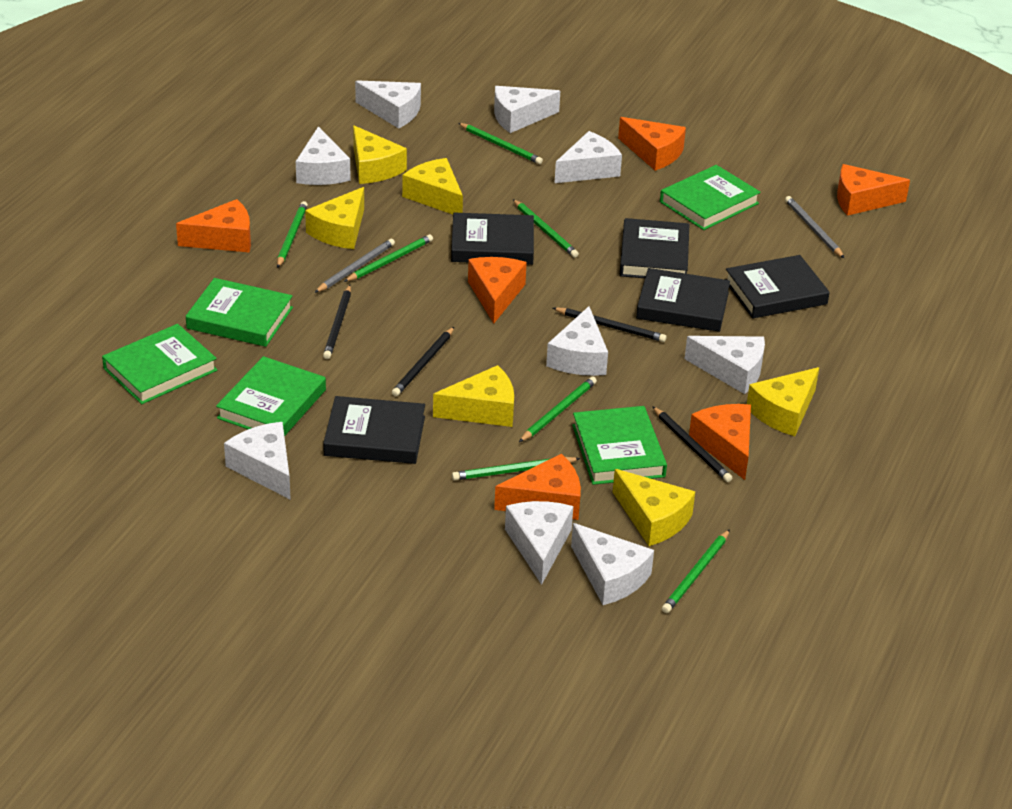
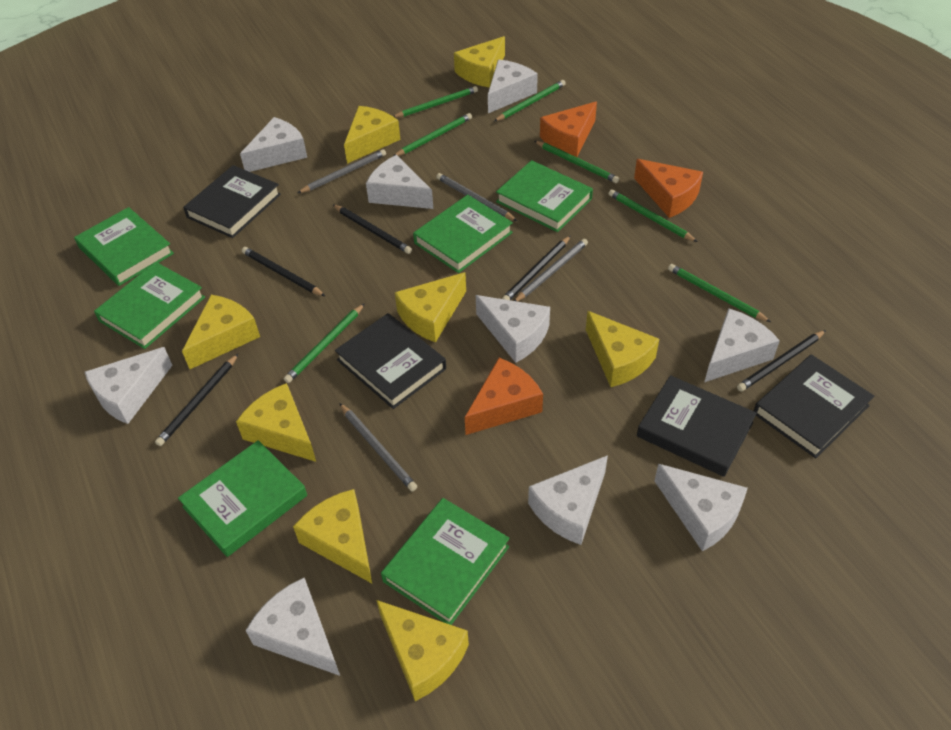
black book: [323,396,425,464] [451,213,534,265] [620,218,689,278] [636,268,730,332] [725,255,830,319] = 5 -> [183,165,281,238] [335,313,446,409] [637,375,757,477] [754,354,874,458] = 4
black pencil: [323,285,351,359] [392,327,454,396] [553,307,667,342] [652,406,732,482] = 4 -> [155,354,238,446] [242,247,325,296] [332,204,412,254] [502,236,571,300] [737,330,826,392] = 5
green book: [102,324,217,404] [186,278,293,347] [216,356,326,436] [572,406,667,485] [660,165,761,230] = 5 -> [74,207,174,286] [94,262,205,349] [178,440,307,557] [381,498,510,625] [413,195,513,273] [496,160,593,232] = 6
grey pencil: [314,239,395,293] [785,196,844,258] = 2 -> [298,149,386,193] [339,403,417,491] [436,173,517,221] [514,239,588,302] = 4
orange cheese: [176,199,251,253] [468,257,527,323] [494,454,581,520] [618,117,686,171] [689,404,751,480] [837,164,910,216] = 6 -> [465,358,543,435] [540,102,597,157] [634,159,703,218] = 3
yellow cheese: [305,187,364,249] [353,125,407,184] [402,158,463,214] [433,365,514,427] [613,469,695,546] [747,367,819,436] = 6 -> [182,295,260,369] [236,383,316,462] [293,489,372,583] [344,106,401,164] [376,600,469,701] [395,272,466,343] [454,36,505,88] [586,311,659,387] = 8

